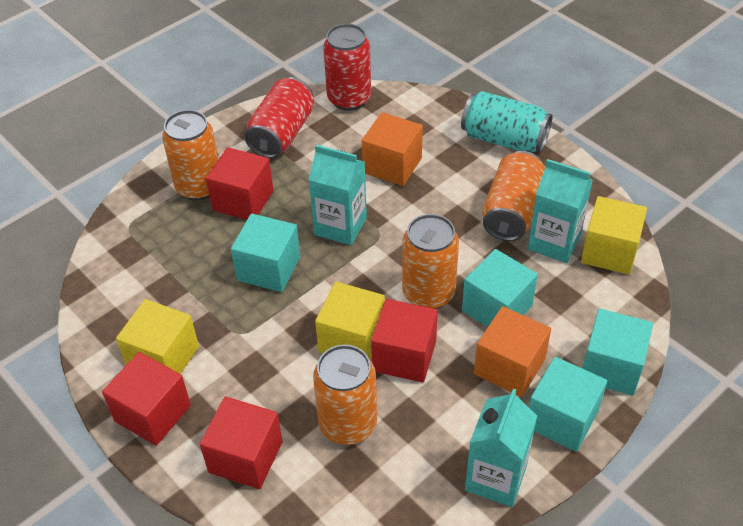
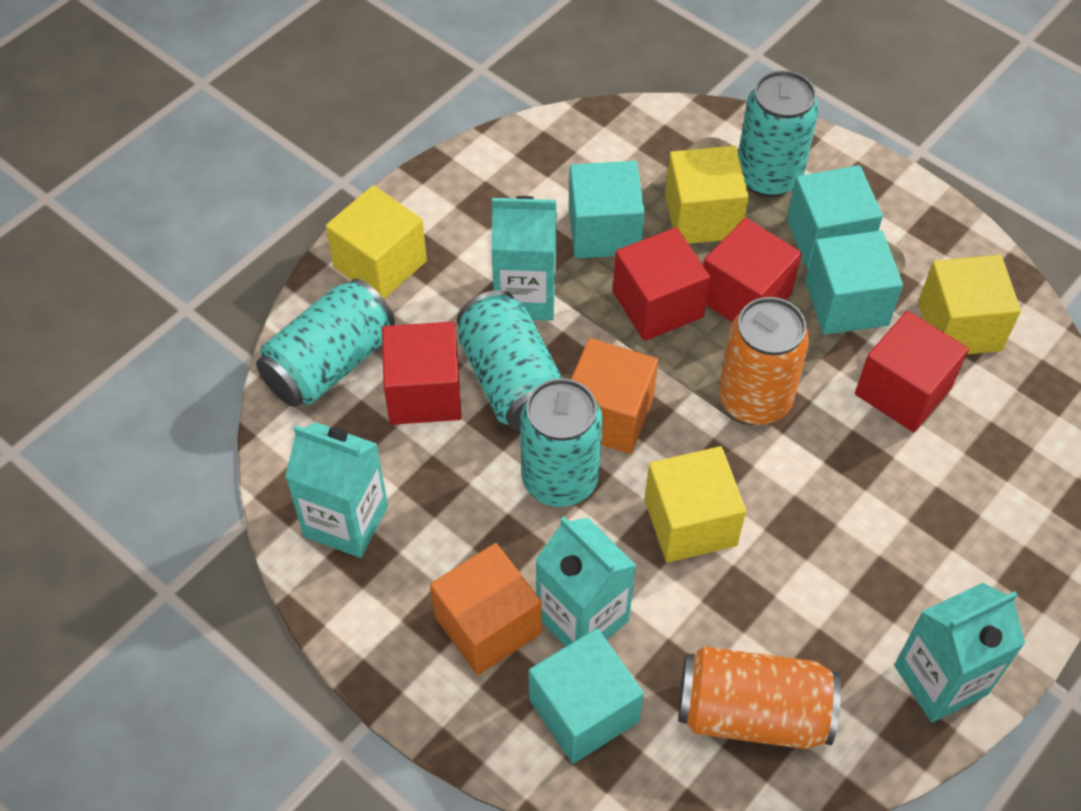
orange can: [162,110,218,201] [313,345,377,445] [402,214,459,309] [482,151,545,241] = 4 -> [678,646,841,749] [719,297,810,425] = 2
red can: [245,77,314,158] [323,24,371,111] = 2 -> none = 0
turquoise can: [461,91,552,153] = 1 -> [256,278,395,407] [457,290,563,431] [520,378,603,507] [738,70,819,197] = 4
turquoise carton: [308,145,367,245] [465,389,537,507] [528,159,593,263] = 3 -> [285,422,388,558] [491,196,557,321] [535,516,637,646] [894,583,1025,723] = 4
yellow cube: [116,299,199,374] [315,282,385,360] [581,196,647,275] = 3 -> [326,185,427,299] [645,446,746,563] [665,146,749,244] [918,255,1021,354] = 4

